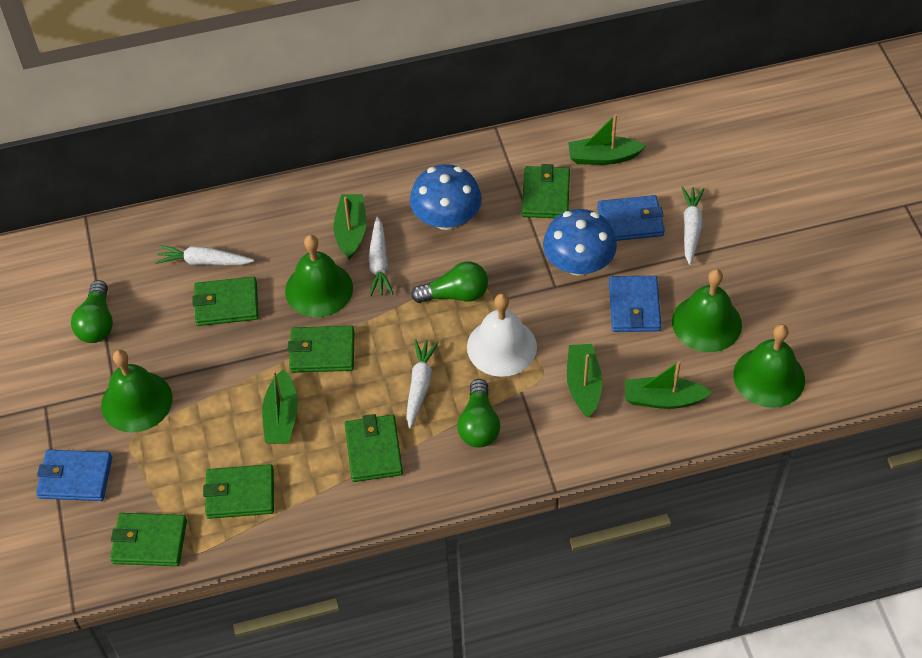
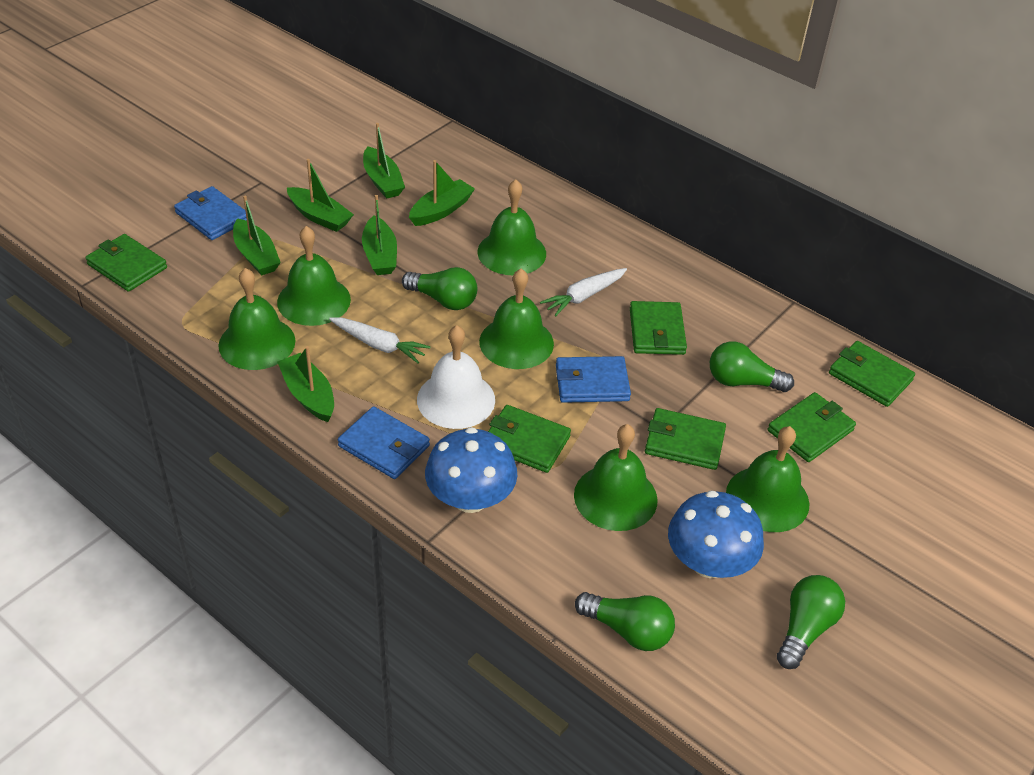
green bell: [101,350,172,433] [285,235,353,317] [672,269,742,352] [733,324,805,408] = 4 -> [218,268,295,370] [277,226,351,326] [477,179,546,275] [479,269,554,369] [574,424,658,531] [726,426,809,532] = 6
green boat: [262,369,298,444] [333,194,366,260] [567,344,602,418] [568,114,646,165] [625,361,712,409] = 5 -> [233,196,281,276] [277,346,334,422] [287,159,354,232] [362,195,397,275] [363,123,405,199] [409,160,475,226] = 6
green light bulb: [71,280,113,343] [411,261,488,303] [457,379,500,447] = 3 -> [402,267,477,310] [575,592,675,651] [710,342,794,392] [777,575,845,669] = 4
white carrot: [155,245,254,265] [369,216,393,297] [406,339,439,428] [681,186,704,265] = 4 -> [329,317,431,363] [540,268,627,317] = 2

